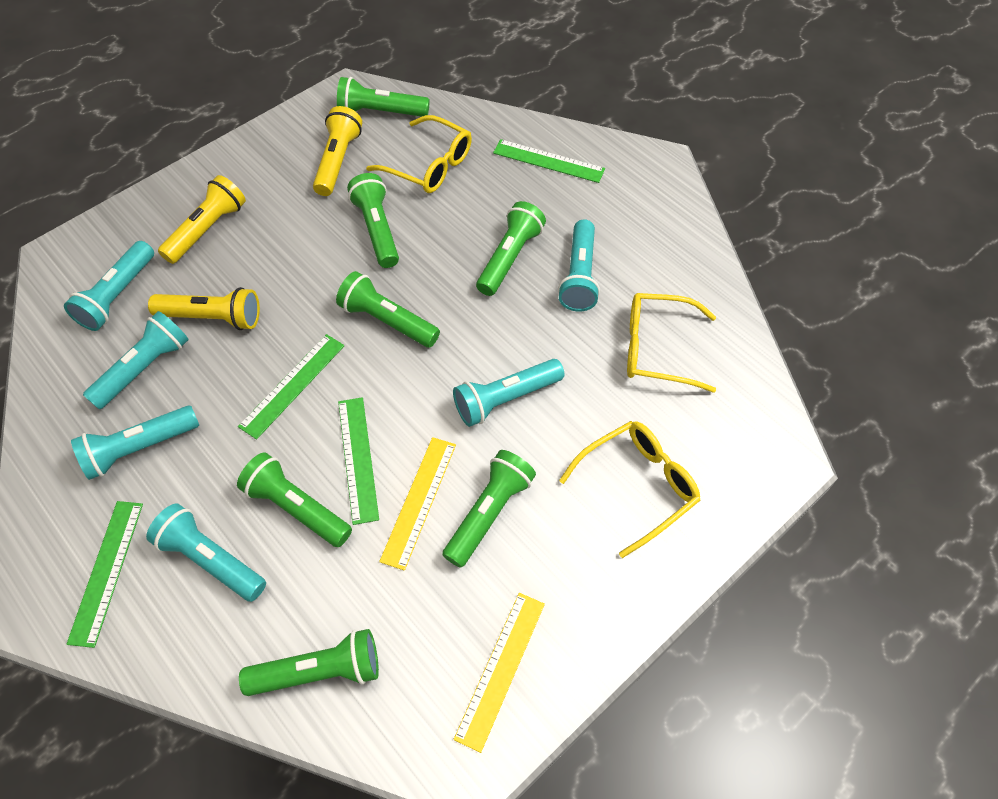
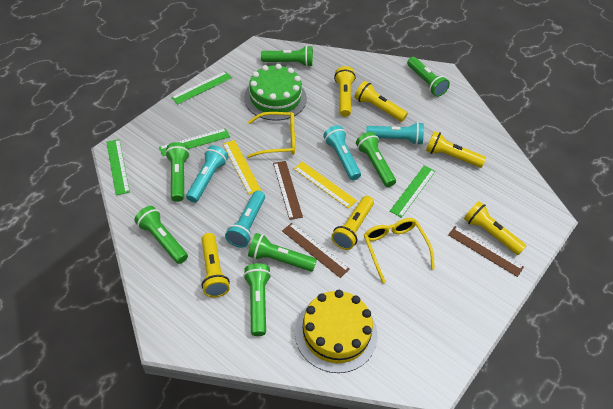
brown ruler: none = 0 -> [273,161,303,220] [282,223,350,278] [448,226,524,277] = 3
green cake: none = 0 -> [244,64,307,121] = 1
turquoise flashlight: [64,241,154,331] [71,406,199,480] [83,311,189,409] [146,503,266,602] [453,359,565,427] [558,219,600,312] = 6 -> [186,145,228,203] [225,191,265,248] [323,125,361,180] [366,122,424,145] = 4
yellow cake: none = 0 -> [295,290,377,373] = 1
yellow flashlight: [148,287,260,330] [158,175,246,264] [313,106,362,196] = 3 -> [202,233,230,297] [331,196,374,250] [334,66,356,117] [355,81,408,122] [426,131,486,168] [464,201,526,255] = 6
yellow glasses: [366,115,472,193] [559,421,701,558] [627,293,716,393] = 3 -> [247,112,295,158] [364,218,435,283] = 2

